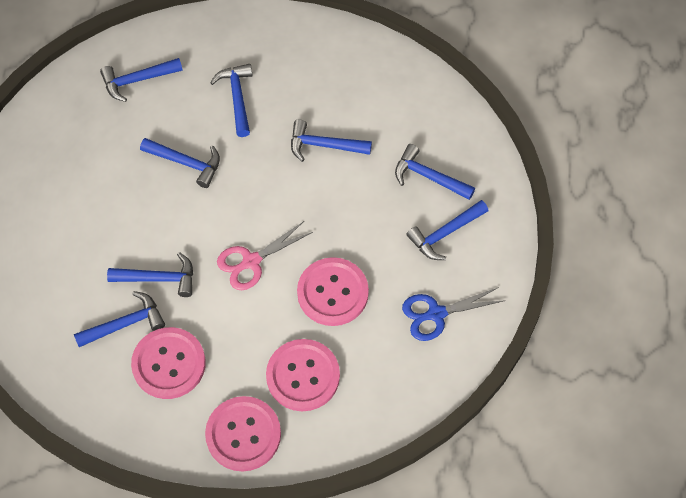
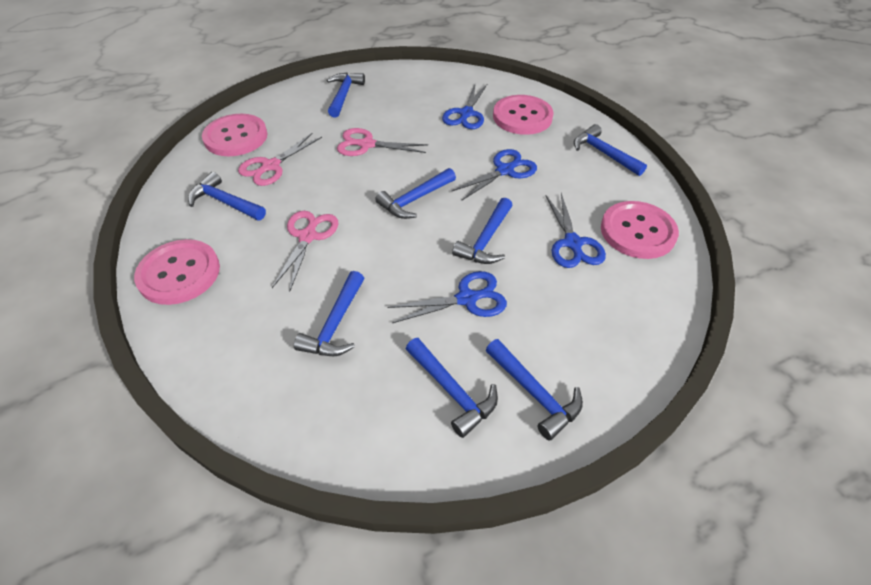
blue scissors: [402,287,503,341] = 1 -> [388,271,507,323] [442,83,488,129] [451,149,537,200] [546,193,606,268] = 4
pink scissors: [217,221,313,290] = 1 -> [238,133,322,186] [272,211,338,292] [337,128,428,156] = 3

